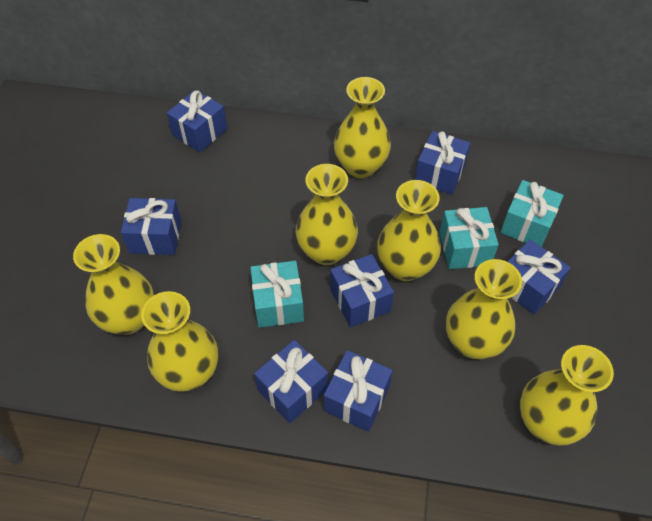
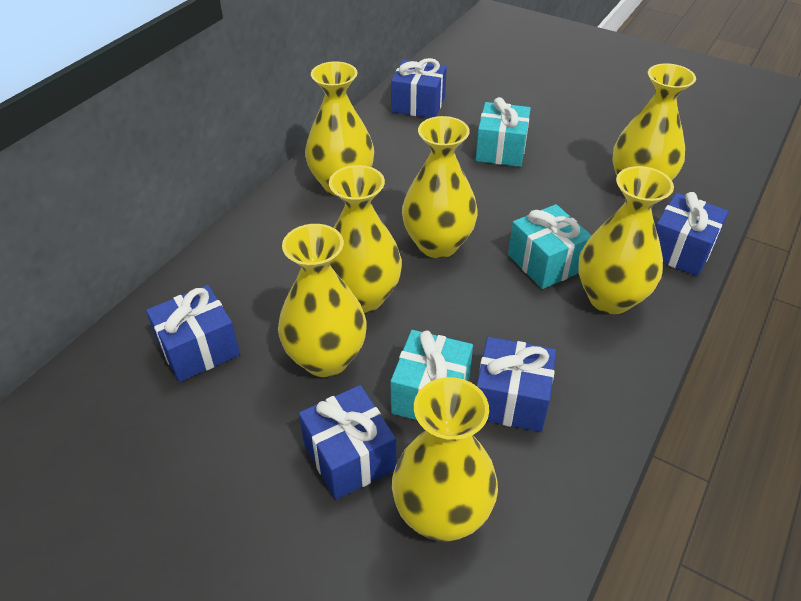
blue gift: [121,198,182,255] [167,90,227,152] [254,340,328,423] [324,350,393,432] [330,254,394,327] [415,131,471,195] [507,239,571,315] = 7 -> [146,285,240,382] [299,385,396,500] [391,58,447,118] [477,337,556,432] [656,192,729,276] = 5

